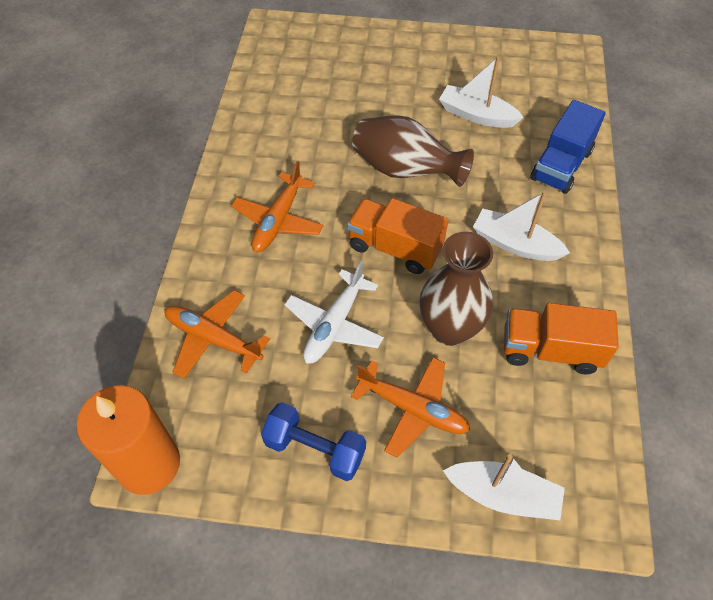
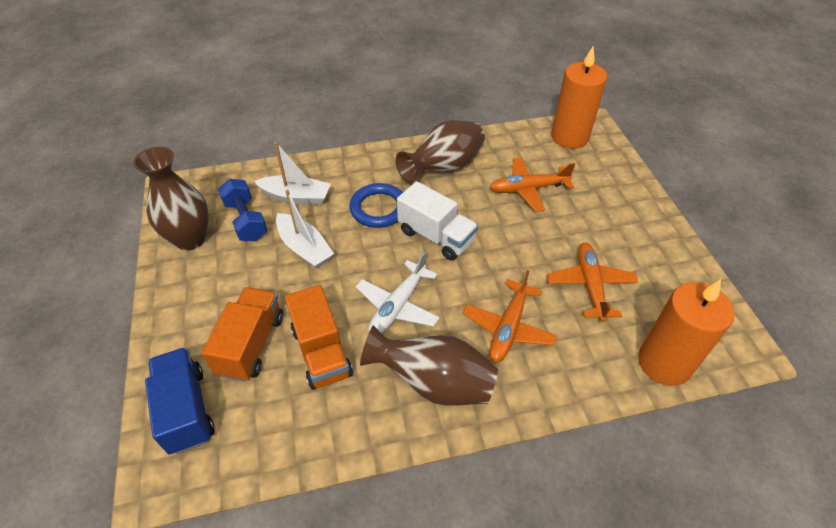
blue ring: none = 0 -> [349,183,403,228] = 1
brown vase: [352,115,474,187] [419,232,493,346] = 2 -> [133,147,209,251] [360,325,498,406] [395,120,485,182] = 3
orange candle: [76,385,180,495] = 1 -> [551,46,607,149] [638,279,735,386] = 2
white boat: [439,56,524,128] [443,454,565,520] [473,191,570,261] = 3 -> [254,142,331,205] [276,189,334,268] = 2
white truck: none = 0 -> [397,181,478,260] = 1

